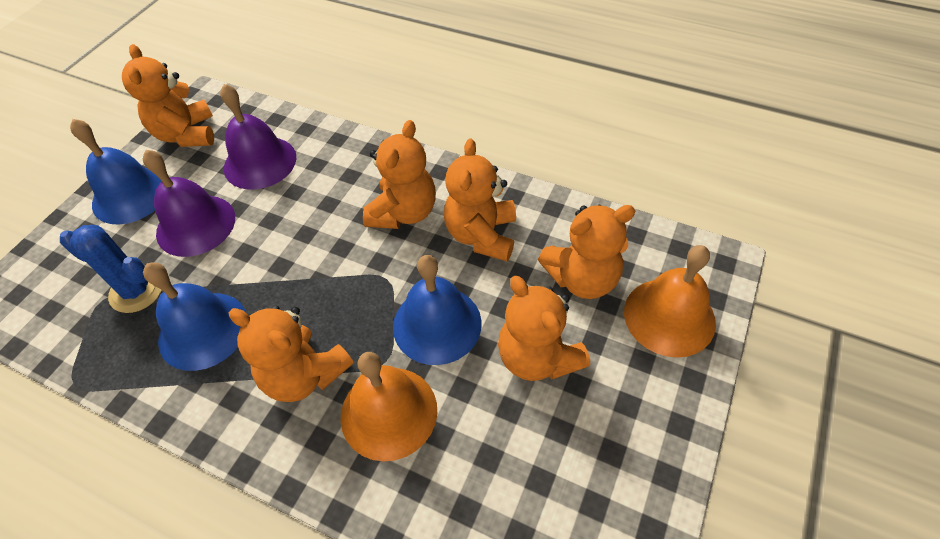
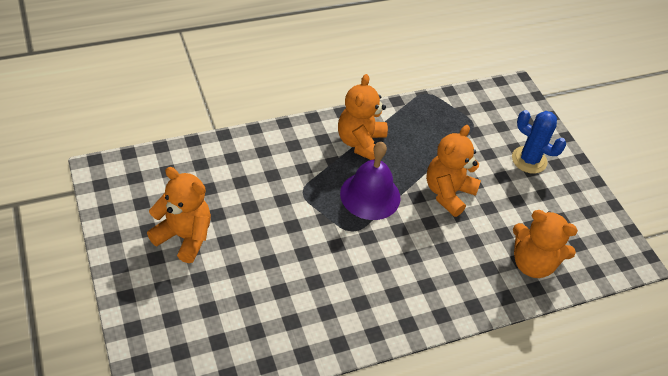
blue bell: [70,119,162,225] [143,262,246,371] [393,255,482,365] = 3 -> none = 0
orange bell: [341,352,437,462] [624,245,716,358] = 2 -> none = 0
orange teddy bear: [122,44,214,147] [229,306,354,402] [363,120,436,229] [444,138,516,261] [498,276,590,381] [538,205,635,299] = 6 -> [147,167,211,263] [338,74,388,160] [426,125,481,217] [513,210,578,278] = 4
purple bell: [143,150,235,257] [220,84,296,190] = 2 -> [340,142,400,220] = 1

